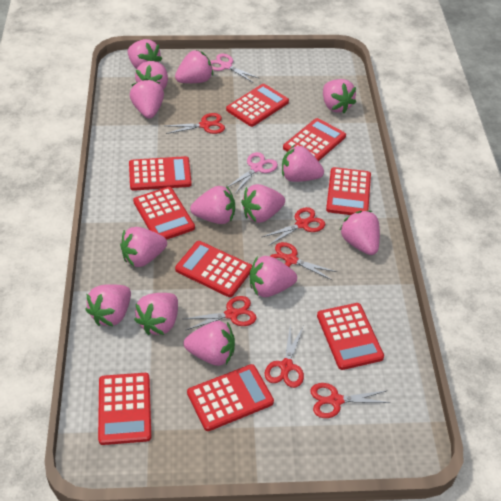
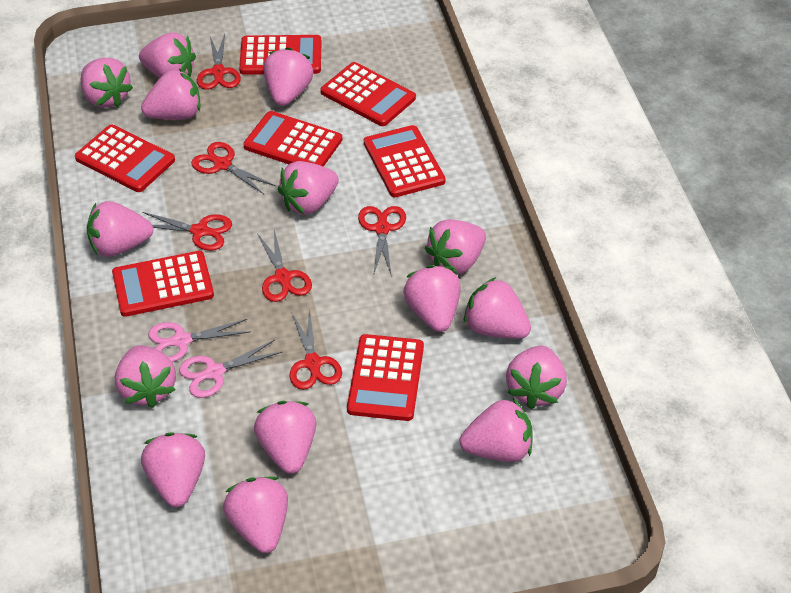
pink strawberry: [85,284,131,327] [120,227,167,267] [128,39,162,69] [130,78,164,119] [134,293,178,335] [135,61,168,90] [175,50,213,83] [184,321,235,366] [190,186,235,224] [241,184,285,223] [250,256,297,297] [282,145,324,182] [323,79,356,113] [340,211,380,255] = 14 -> [81,58,133,108] [87,201,153,257] [115,345,176,408] [139,32,196,78] [141,69,201,120] [141,433,205,507] [223,477,288,553] [254,401,316,474] [264,47,313,106] [278,161,339,215] [403,265,461,332] [425,219,486,275] [459,399,533,462] [464,277,531,339] [506,346,567,409] = 15
red calculator: [98,373,151,445] [129,156,192,191] [133,187,195,240] [175,241,252,297] [187,364,274,431] [226,84,289,127] [283,118,346,161] [317,303,384,370] [326,167,371,215] = 9 -> [75,125,175,192] [112,251,214,317] [239,35,321,75] [243,111,342,167] [321,62,416,126] [347,334,424,421] [364,125,445,197] = 7

